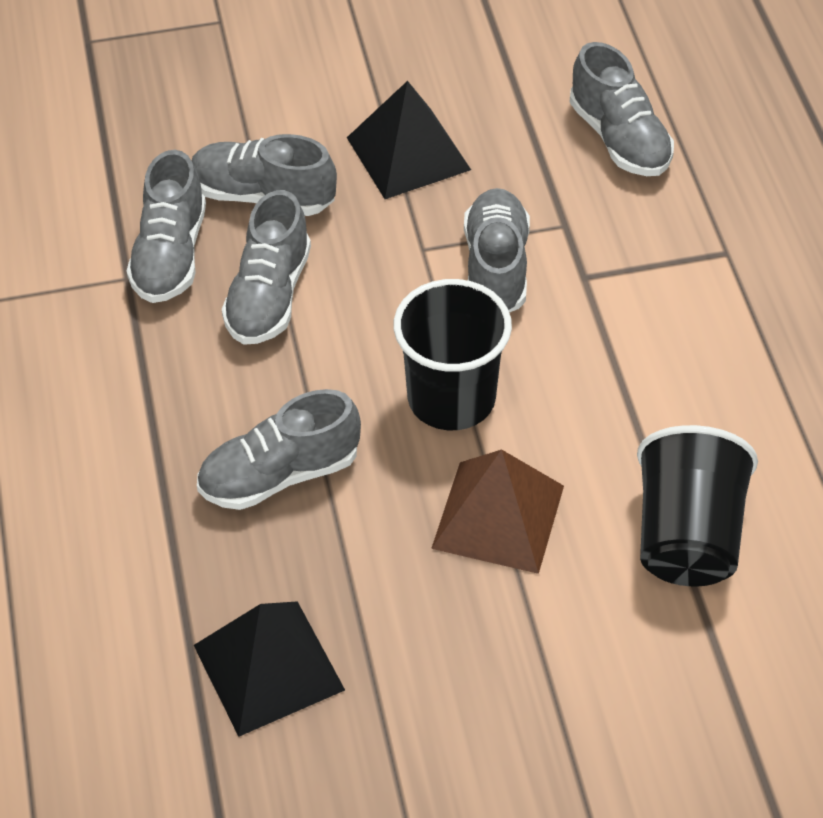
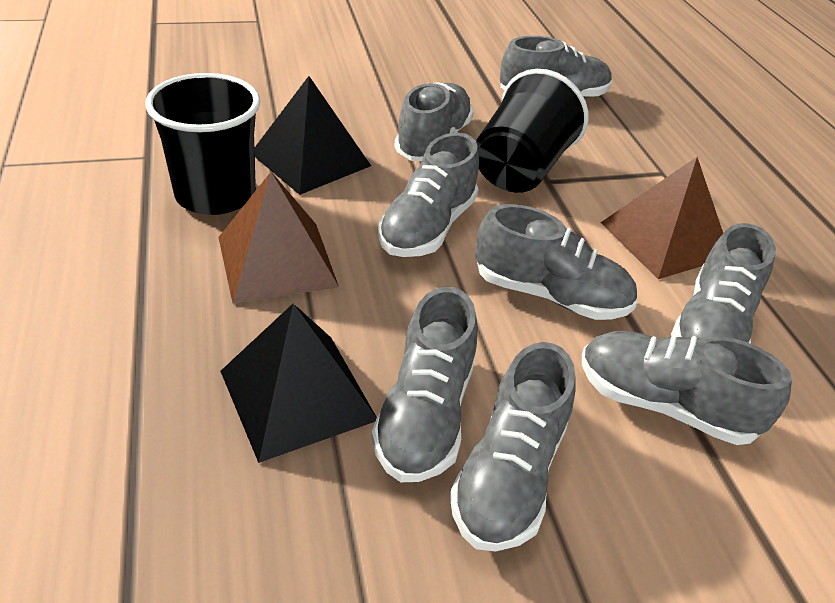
brown pyramid: [431,449,564,574] = 1 -> [218,172,339,304] [600,157,723,279] = 2
grey shoe: [127,150,206,303] [192,134,337,216] [197,389,361,510] [222,190,311,345] [464,188,530,312] [569,42,674,176] = 6 -> [371,287,478,482] [378,133,479,257] [394,82,474,161] [450,342,576,552] [475,204,637,320] [500,36,612,99] [582,331,792,445] [671,223,776,344] = 8

